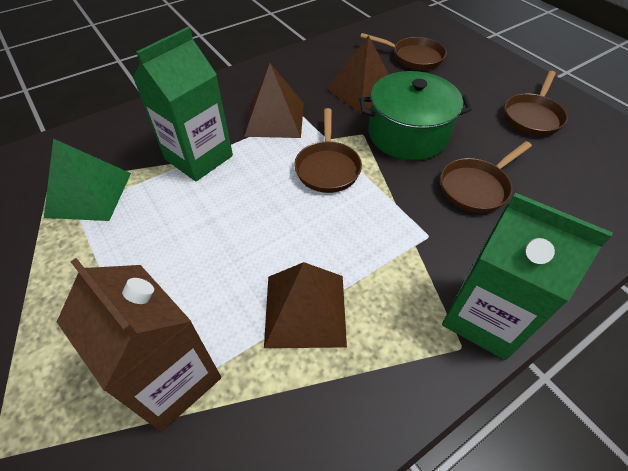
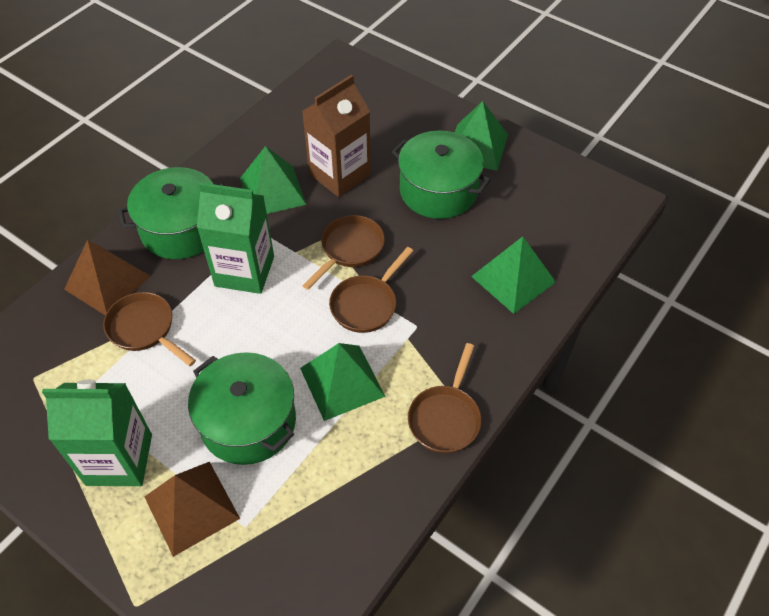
brown pyramid: [244,63,304,138] [264,262,347,348] [327,35,389,114] = 3 -> [64,240,150,315] [144,462,240,557] = 2
green pot: [359,71,472,161] = 1 -> [118,167,224,259] [188,352,296,465] [392,131,491,219] = 3
green pyramid: [44,138,131,221] = 1 -> [240,146,306,214] [300,343,385,421] [455,101,508,171] [471,236,556,314] = 4

